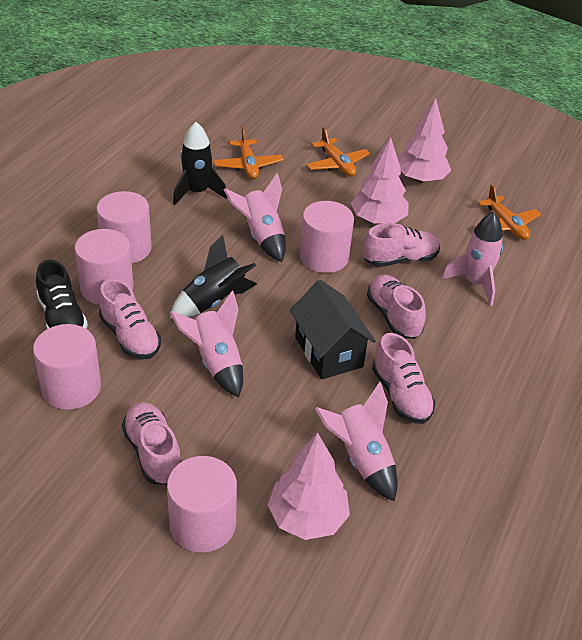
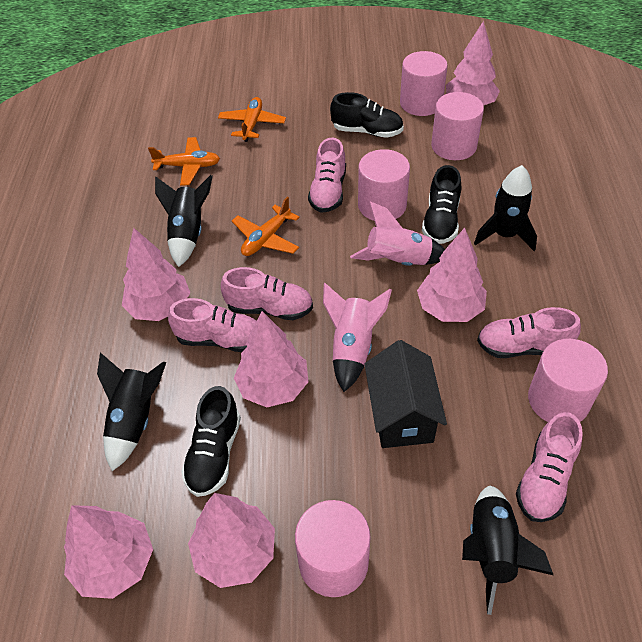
black rocket: [170,235,257,318] [173,122,227,205] = 2 -> [97,352,166,471] [155,175,213,267] [462,485,554,615] [474,165,537,251] = 4
black shoe: [36,260,88,329] = 1 -> [181,386,241,497] [330,92,404,138] [422,165,461,244] = 3
pink rocket: [170,291,243,397] [224,174,286,262] [315,382,398,501] [442,212,503,306] = 4 -> [323,283,392,392] [350,202,445,266] = 2
pink tree: [268,433,350,540] [351,137,408,224] [398,98,451,183] = 3 -> [64,505,153,599] [122,228,190,321] [188,493,275,588] [234,311,308,407] [417,228,487,322] [446,21,500,106] = 6

